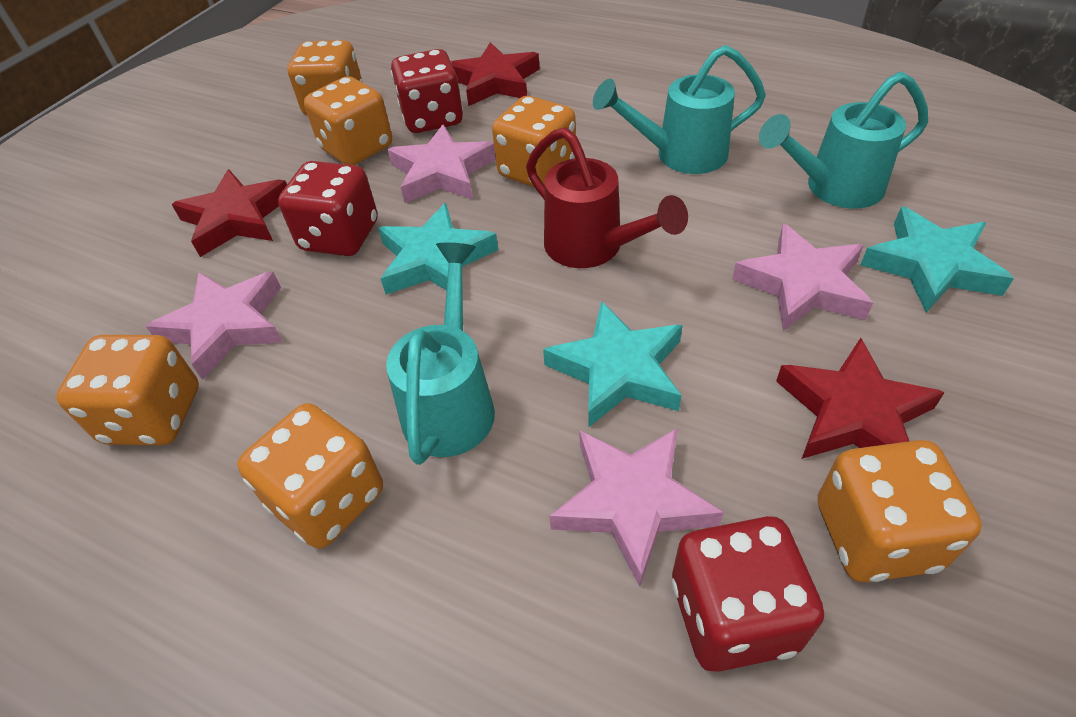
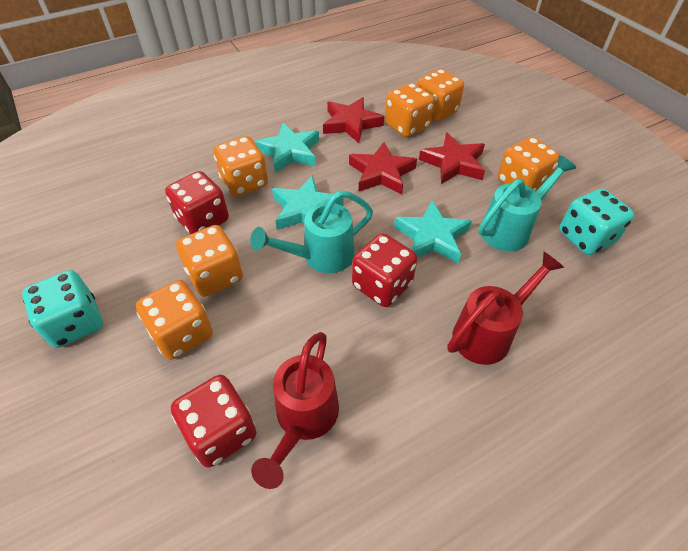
pink star: [146,272,283,380] [387,125,496,203] [550,428,724,587] [732,224,873,331] = 4 -> none = 0
red watering can: [526,127,688,268] = 1 -> [251,332,339,489] [447,252,565,365] = 2
turquoise dice: none = 0 -> [22,270,103,348] [559,188,635,255] = 2
turquoise watering can: [386,243,495,465] [593,45,766,174] [759,71,928,209] = 3 -> [250,190,373,273] [478,155,576,251] = 2

